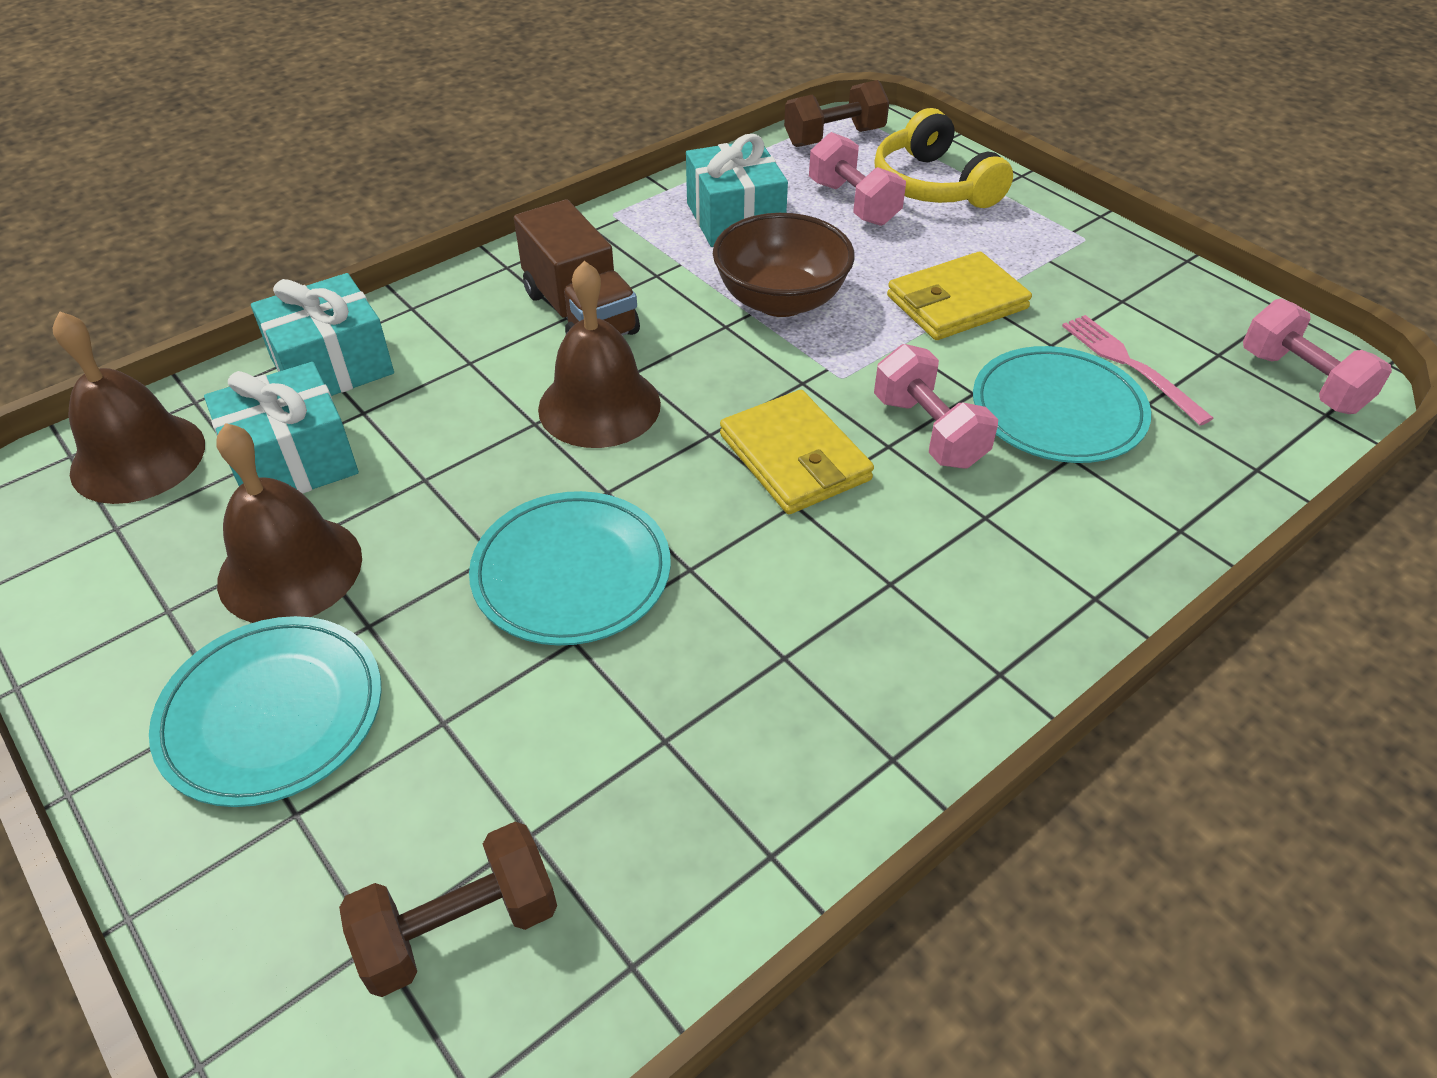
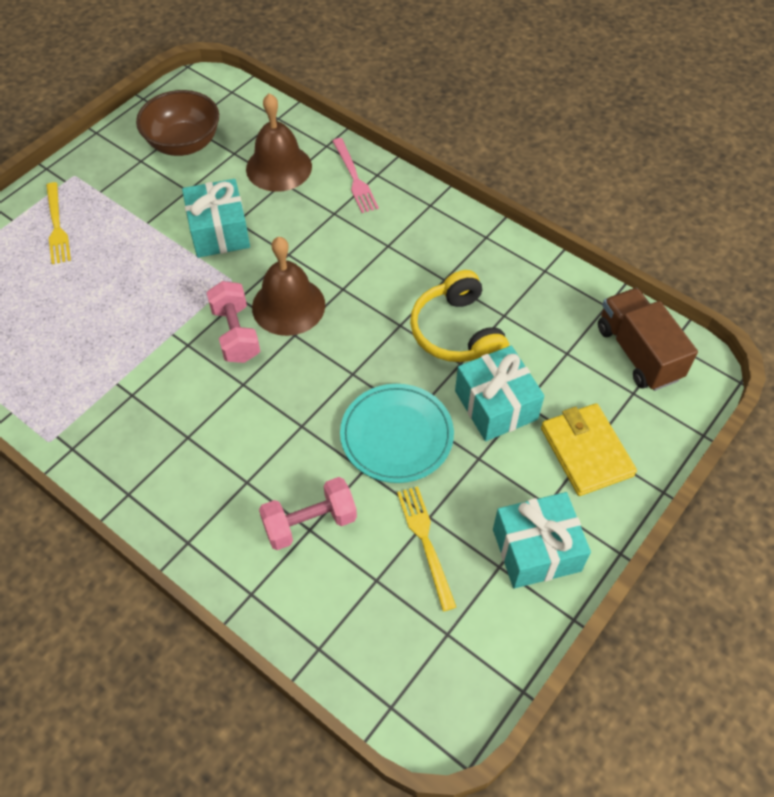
brown bell: [53,311,205,504] [216,423,362,623] [538,261,661,448] = 3 -> [246,93,312,192] [252,237,325,336] = 2
brown dumbbell: [339,822,557,997] [784,80,889,147] = 2 -> none = 0
pink dumbbell: [809,132,906,226] [874,344,998,469] [1243,298,1392,414] = 3 -> [206,281,260,363] [259,477,357,550] = 2
turquoise plate: [149,616,382,807] [469,491,671,646] [973,346,1151,463] = 3 -> [340,384,454,483] = 1
yellow fork: none = 0 -> [46,182,71,264] [397,486,456,611] = 2
yellow wallet: [720,390,874,514] [887,251,1032,340] = 2 -> [541,403,637,496] = 1

